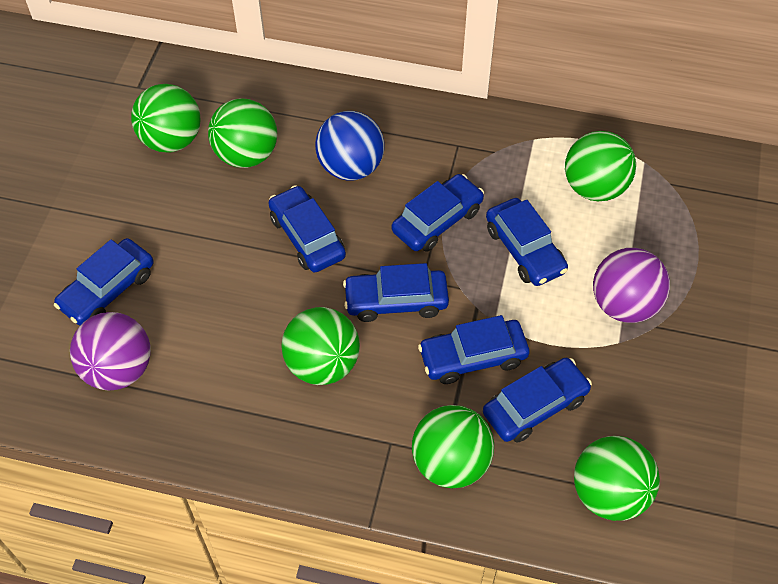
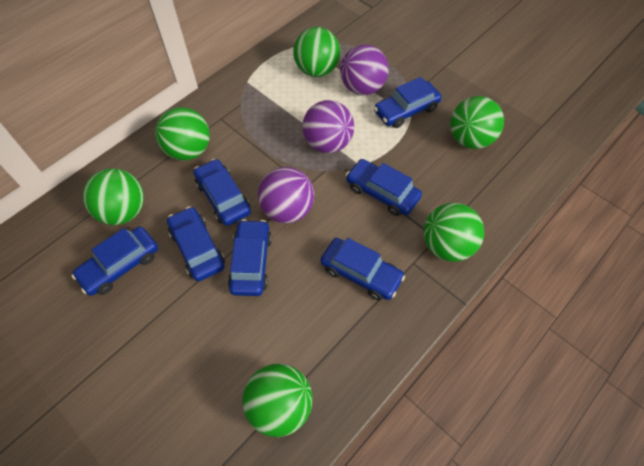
blue ball: [315,111,384,181] = 1 -> none = 0
purple ball: [70,312,151,391] [593,248,670,323] = 2 -> [258,167,314,223] [302,100,354,153] [340,45,389,95] = 3

